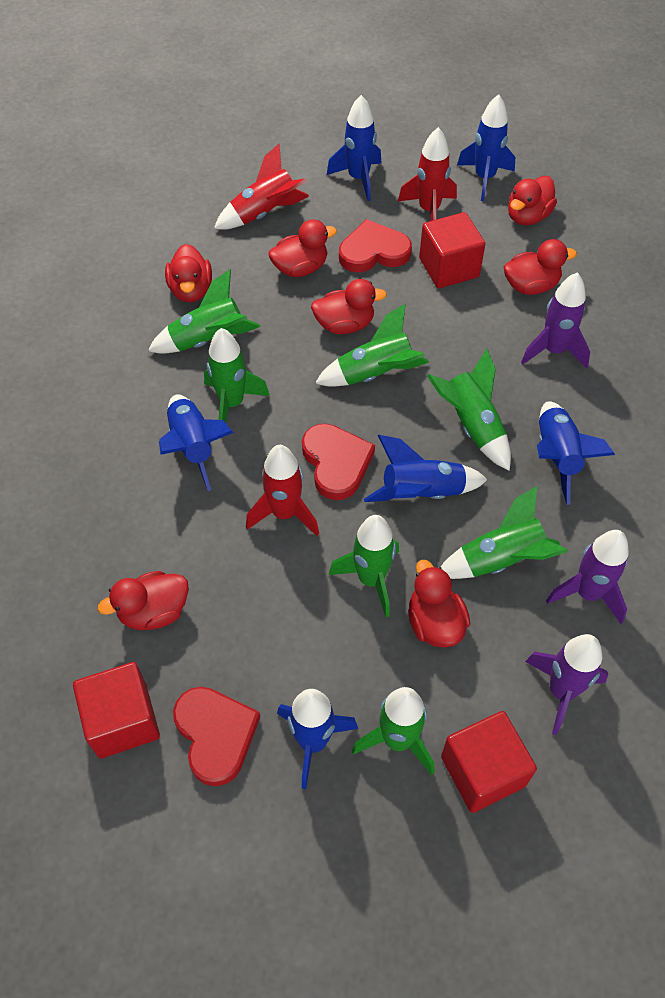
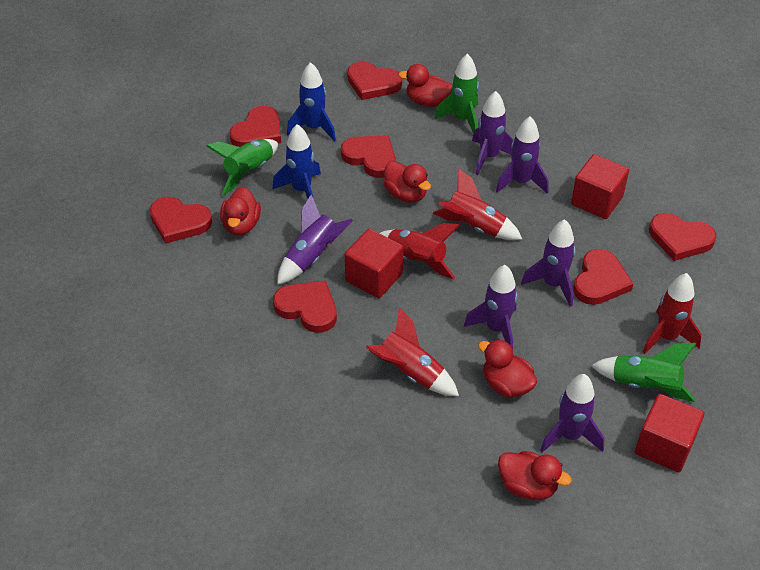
blue rocket: [159,394,234,491] [277,689,358,789] [327,95,381,201] [364,435,487,502] [457,94,515,201] [537,401,615,505] = 6 -> [273,124,321,198] [287,62,336,141] = 2
green rocket: [148,269,260,354] [204,328,270,422] [315,304,429,387] [329,515,399,617] [352,687,435,776] [427,349,511,471] [441,486,568,579] = 7 -> [206,139,278,195] [435,54,479,134] [591,343,697,402] = 3
purple rocket: [521,272,590,368] [525,634,608,735] [546,530,629,624] = 3 -> [277,195,353,285] [464,265,518,349] [472,91,513,175] [496,116,549,194] [521,219,575,307] [540,374,604,453] = 6
red duck: [98,571,189,630] [165,244,212,302] [269,219,337,277] [311,279,387,334] [408,560,470,648] [504,239,577,295] [508,176,557,225] = 7 -> [220,187,261,235] [384,161,431,203] [398,64,452,107] [478,339,537,398] [498,451,572,500] = 5
red heart: [173,687,260,786] [302,424,375,500] [339,219,412,272] = 3 -> [150,197,212,244] [230,106,281,147] [273,280,337,333] [341,135,396,178] [347,61,402,100] [573,249,633,305] [649,213,716,261] = 7
red rocket: [214,144,309,230] [246,445,319,536] [398,127,457,221] = 3 -> [365,307,459,396] [380,223,460,280] [433,168,522,240] [642,273,702,355] = 4

